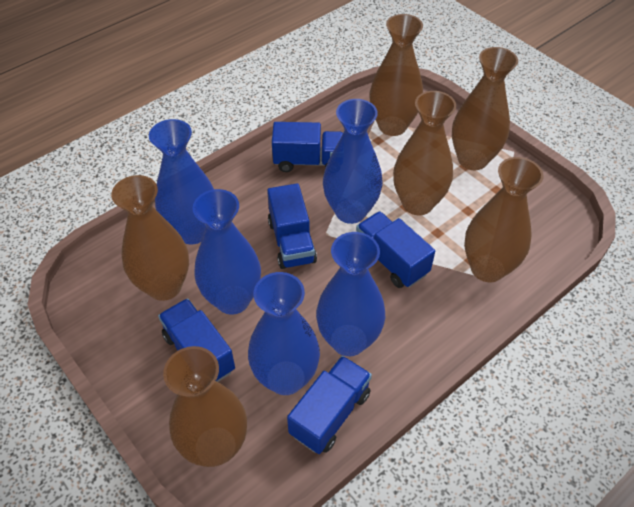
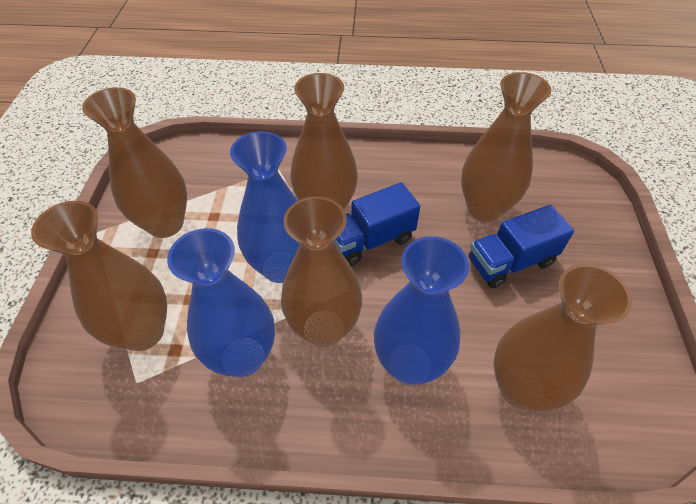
blue truck: [158,298,235,382] [267,183,317,269] [272,122,343,172] [287,356,372,454] [356,211,435,288] = 5 -> [334,182,420,266] [468,205,574,288] = 2
blue vase: [149,119,214,244] [193,189,261,315] [248,272,320,395] [316,232,385,356] [323,99,383,224] = 5 -> [167,228,275,377] [230,131,300,283] [374,236,469,385] = 3

